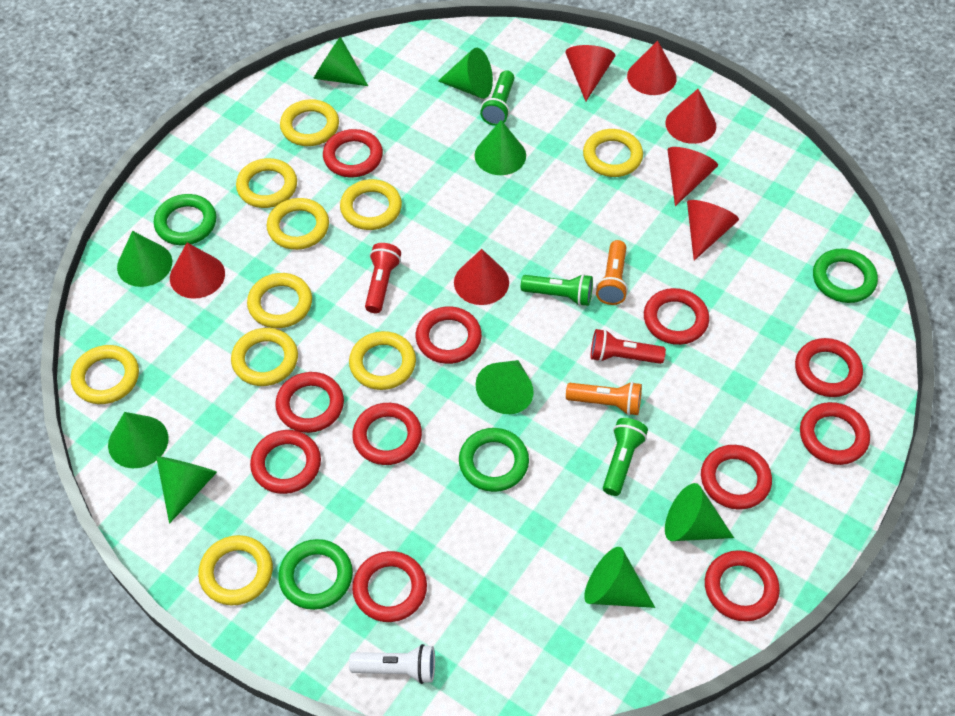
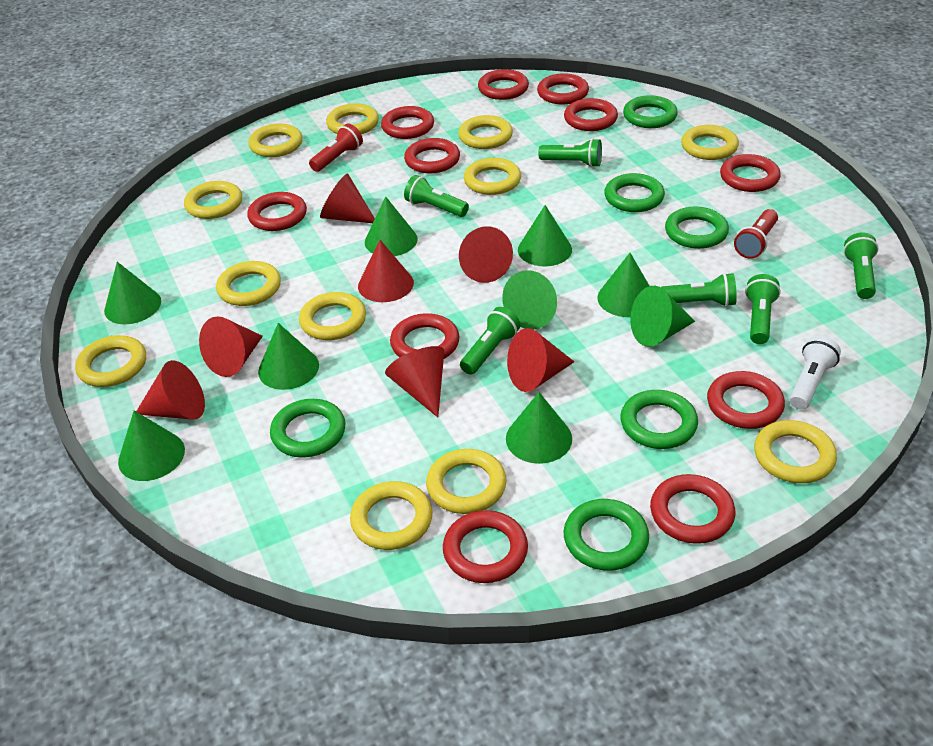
green flashlight: [480,70,514,126] [521,274,593,306] [603,418,648,496] = 3 -> [404,175,469,217] [460,307,521,375] [538,138,602,167] [661,273,737,307] [745,274,781,344] [843,233,879,299] = 6
green ring: [154,194,216,245] [278,539,353,610] [459,428,529,492] [813,249,878,303] = 4 -> [270,399,346,458] [564,499,649,571] [604,173,665,212] [620,390,698,449] [623,95,678,128] [665,206,729,249] = 6
orange flashlight: [566,382,642,416] [596,240,628,305] = 2 -> none = 0
yellow ring: [71,345,139,404] [198,535,273,606] [231,328,298,386] [236,158,297,208] [247,273,312,328] [267,198,329,250] [280,99,339,146] [340,179,402,230] [349,331,416,390] [583,129,643,177] = 10 -> [75,335,146,387] [184,181,242,219] [216,261,281,306] [248,123,303,157] [299,292,366,340] [326,103,379,134] [350,481,433,550] [426,449,507,514] [458,115,513,149] [464,158,521,195] [681,125,739,160] [754,420,837,483] = 12

